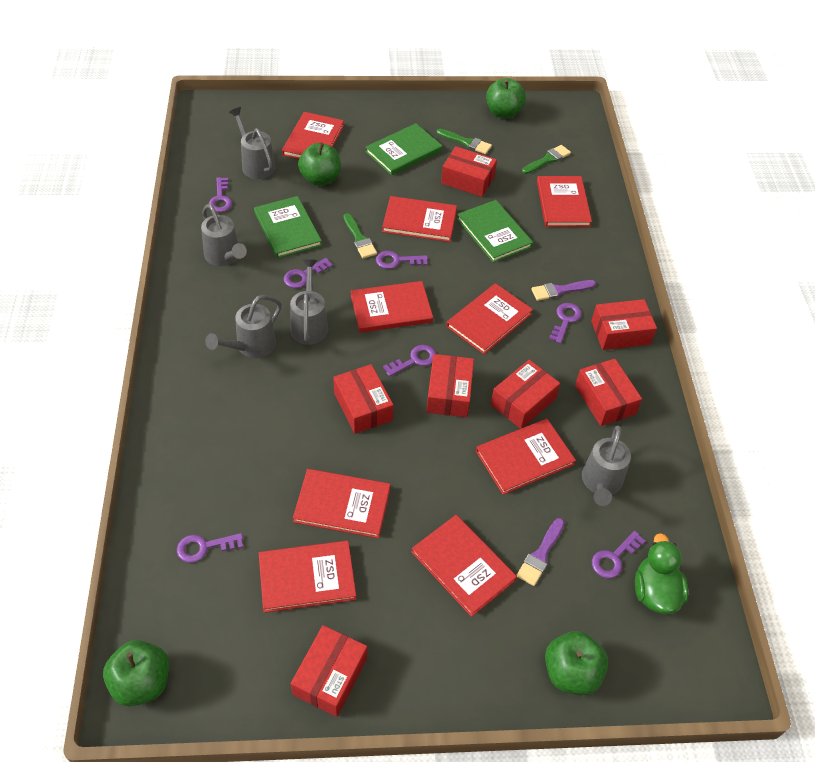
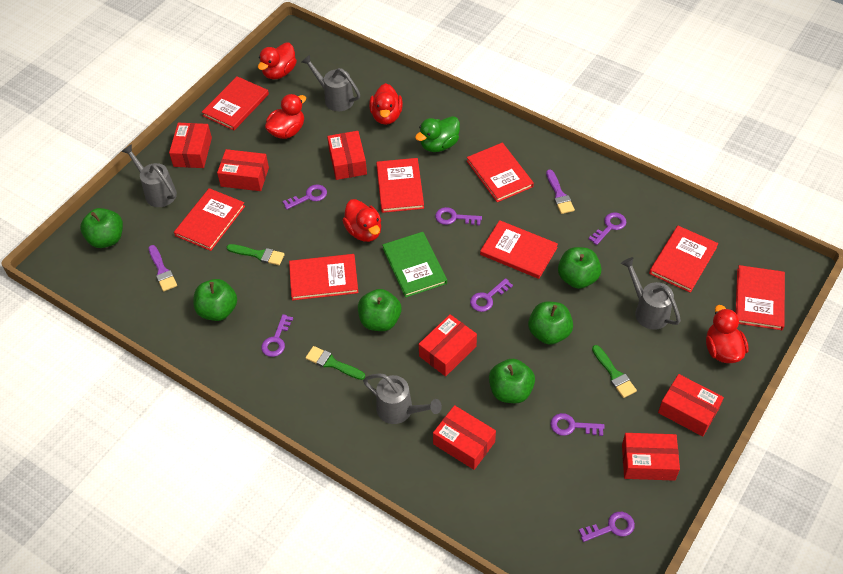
green apple: [103,640,169,706] [298,143,341,186] [486,78,526,118] [545,631,608,695] = 4 -> [80,208,123,248] [193,279,237,321] [358,289,401,331] [489,359,535,403] [528,301,573,345] [558,247,601,289] = 6
green book: [254,196,322,258] [365,123,442,175] [457,200,533,263] = 3 -> [382,232,447,298] = 1
grey watering can: [201,204,247,266] [205,295,282,358] [229,107,276,179] [290,259,328,345] [582,426,631,506] = 5 -> [121,144,177,207] [301,55,360,111] [363,373,442,424] [621,257,681,330] = 4
red book: [259,541,356,613] [282,112,344,159] [293,469,391,538] [351,281,433,332] [382,196,457,242] [412,515,517,617] [446,283,533,354] [476,419,576,495] [537,176,592,227] = 9 -> [174,188,245,251] [202,76,269,130] [289,254,358,301] [376,158,424,213] [467,143,534,202] [480,220,558,279] [649,226,718,293] [736,265,785,330] = 8
red duck: none = 0 -> [258,43,297,79] [265,94,306,139] [342,199,381,242] [369,83,403,125] [706,305,749,363] = 5

